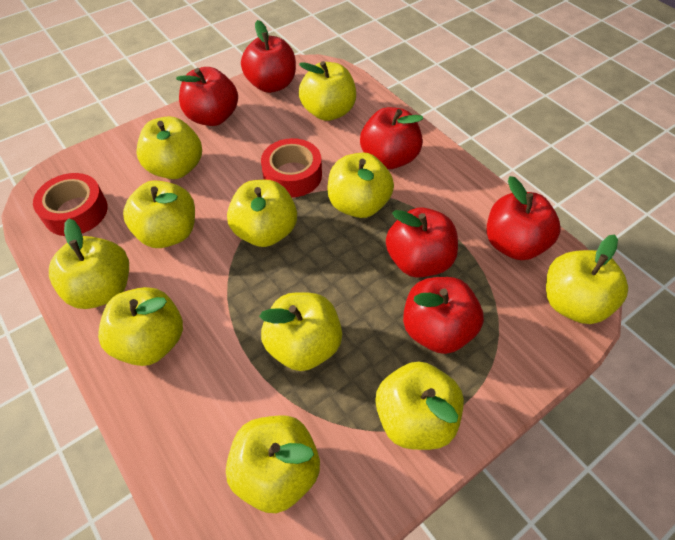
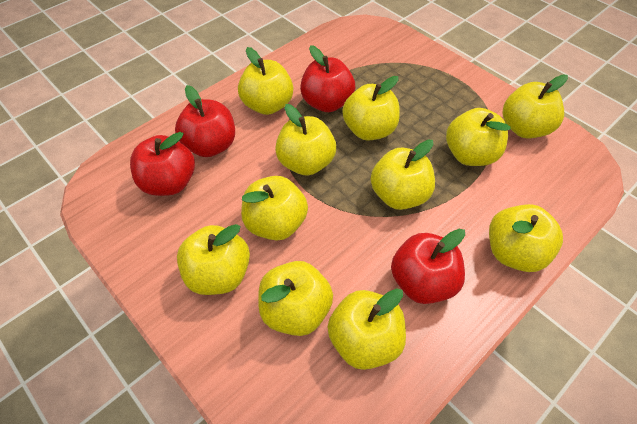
red apple: [176,67,238,126] [241,20,296,93] [360,107,423,169] [386,208,458,278] [403,277,484,354] [487,176,561,260] = 6 -> [130,132,195,196] [175,85,235,157] [300,45,355,112] [391,229,465,304] = 4
red tape: [33,173,108,236] [261,138,322,197] = 2 -> none = 0

